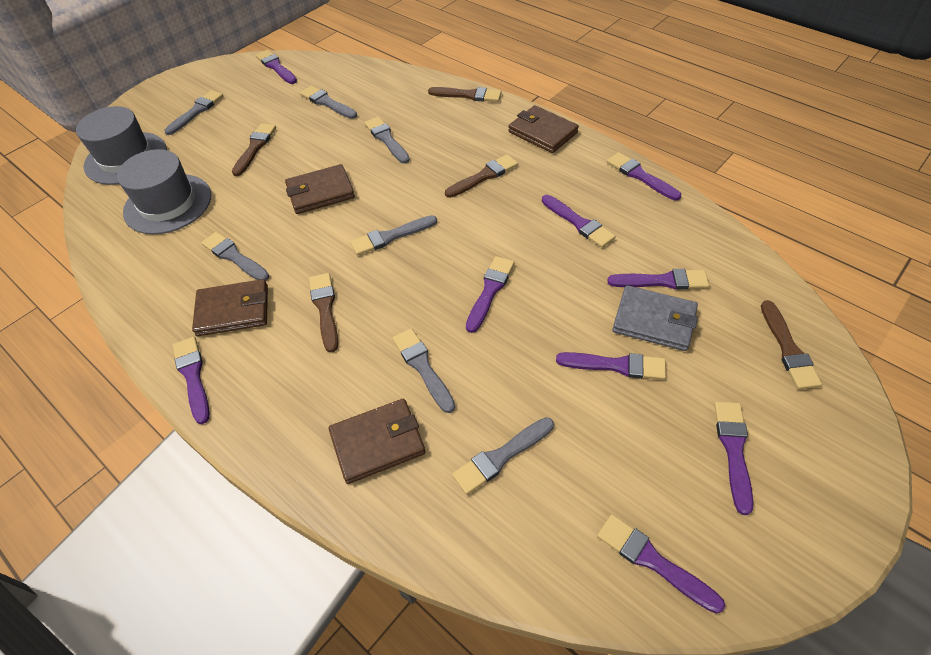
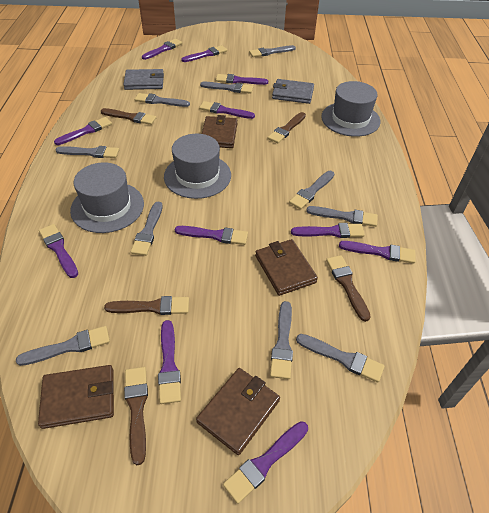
grey brush: [164,90,223,135] [201,232,269,281] [300,86,357,119] [350,215,437,256] [364,117,410,164] [392,328,455,413] [452,417,554,495] = 7 -> [16,326,110,366] [55,146,119,158] [131,202,162,256] [135,93,190,107] [200,82,253,94] [249,45,296,57] [270,301,293,379] [289,171,334,210] [296,334,385,383] [306,206,378,227] = 10
grey hat: [76,106,167,185] [117,149,211,234] = 2 -> [70,162,144,233] [164,134,231,199] [321,81,380,137] = 3
grey wallet: [612,285,698,351] = 1 -> [123,69,164,90] [272,79,314,104] = 2
purple brush: [173,337,210,424] [256,50,297,84] [466,256,515,333] [542,195,616,248] [556,352,666,380] [597,514,725,613] [607,152,681,201] [607,269,709,290] [714,402,754,515] = 9 -> [39,224,78,278] [54,117,112,145] [142,39,182,60] [158,320,181,404] [175,226,248,245] [181,45,227,62] [199,101,255,119] [216,74,268,85] [223,421,308,504] [291,223,365,238] [339,241,416,264] = 11

